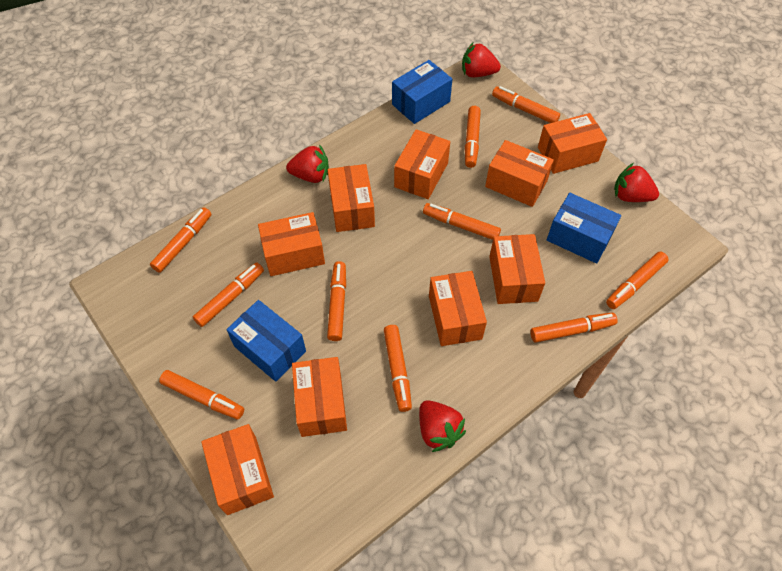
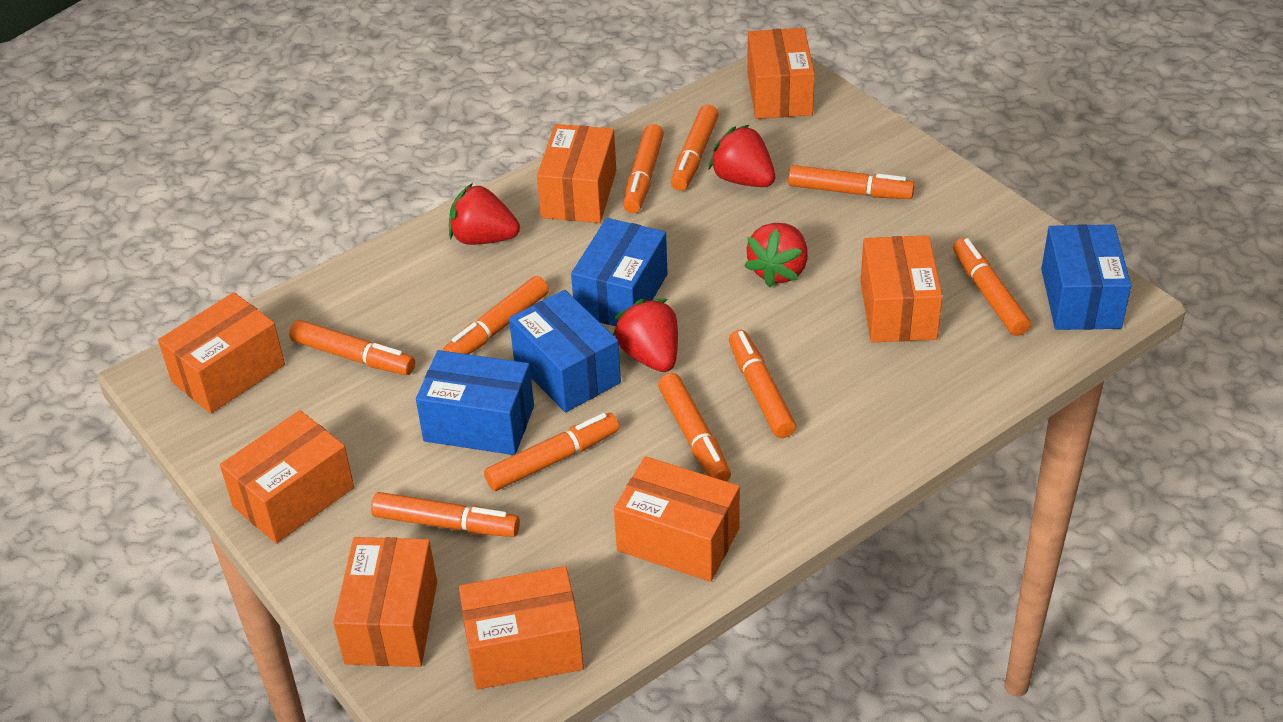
blue box: [226,300,306,382] [392,60,452,124] [547,193,621,264] = 3 -> [416,350,534,455] [509,290,621,413] [571,218,667,326] [1041,225,1132,330] = 4
orange box: [201,424,274,515] [258,212,325,276] [292,357,347,437] [328,164,375,232] [394,129,450,199] [429,271,487,346] [485,140,554,207] [489,234,545,304] [538,113,607,174] = 9 -> [158,292,285,414] [220,410,354,544] [333,537,437,667] [459,566,584,690] [537,124,616,223] [614,456,740,582] [747,28,815,119] [860,235,943,342] = 8

